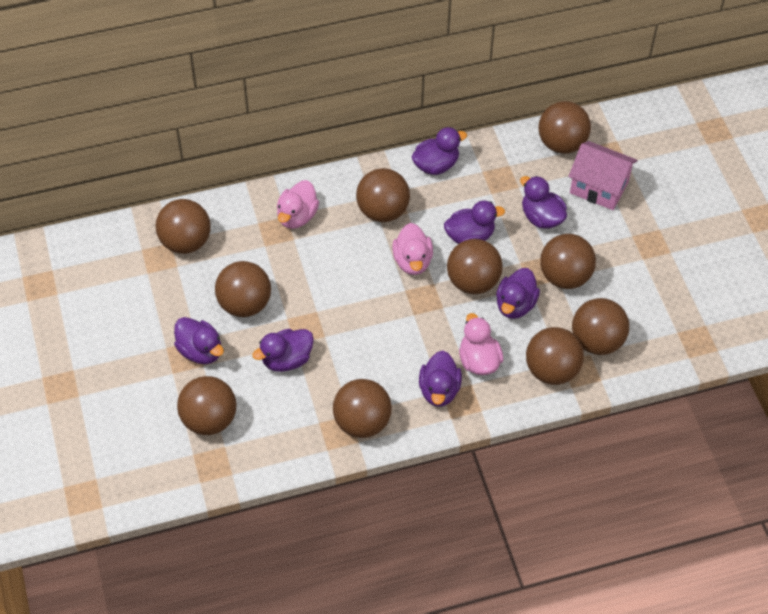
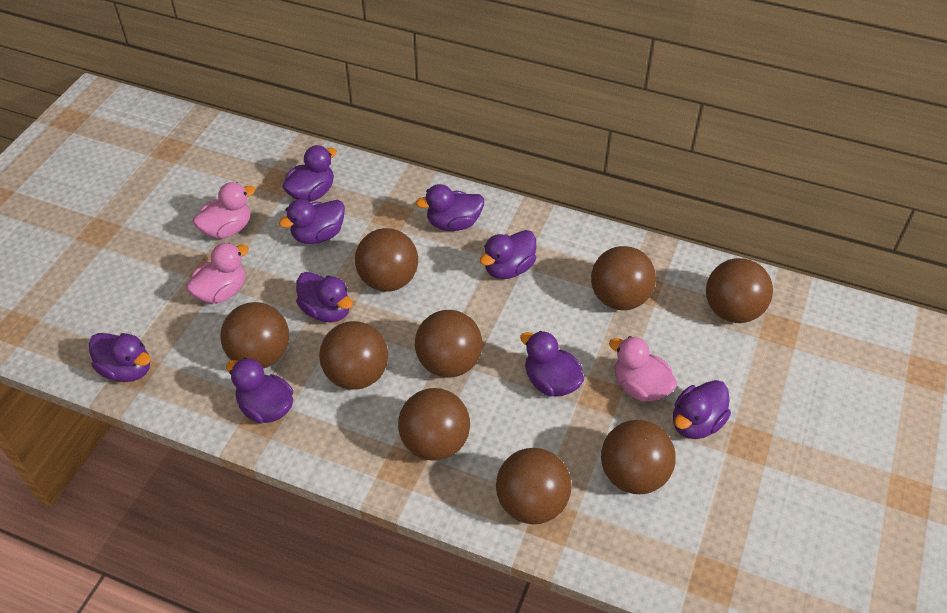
brown ball: [156,199,211,254] [177,376,237,435] [215,261,271,317] [333,379,392,438] [356,168,410,222] [447,239,502,294] [526,327,584,385] [538,101,591,154] [540,234,596,289] [572,298,629,355] = 10 -> [220,302,289,368] [319,321,388,390] [355,228,418,292] [398,388,470,461] [415,310,482,378] [496,448,572,524] [591,246,656,310] [601,420,676,494] [706,258,773,323] = 9
pink house: [569,141,638,210] = 1 -> none = 0
purple duck: [174,317,224,364] [252,329,314,372] [411,127,467,175] [419,351,462,407] [444,200,505,244] [496,268,540,319] [520,176,567,229] = 7 -> [89,333,151,382] [226,358,293,424] [279,199,345,244] [282,145,337,202] [296,272,353,322] [416,184,484,231] [480,230,536,279] [520,331,584,396] [673,380,731,439] = 9

